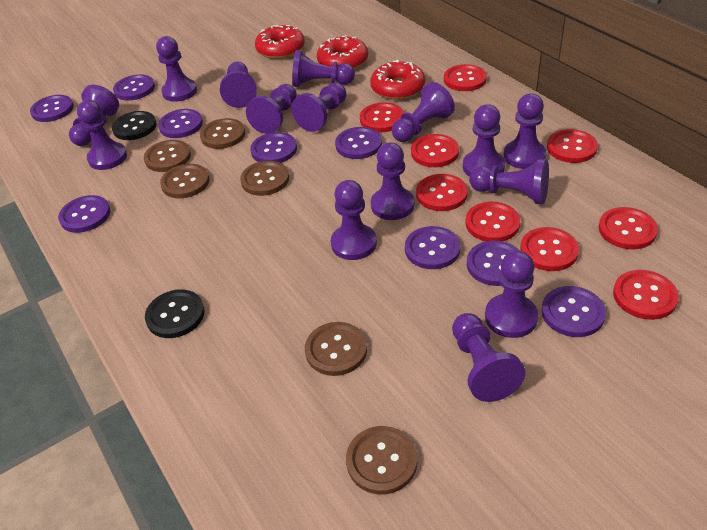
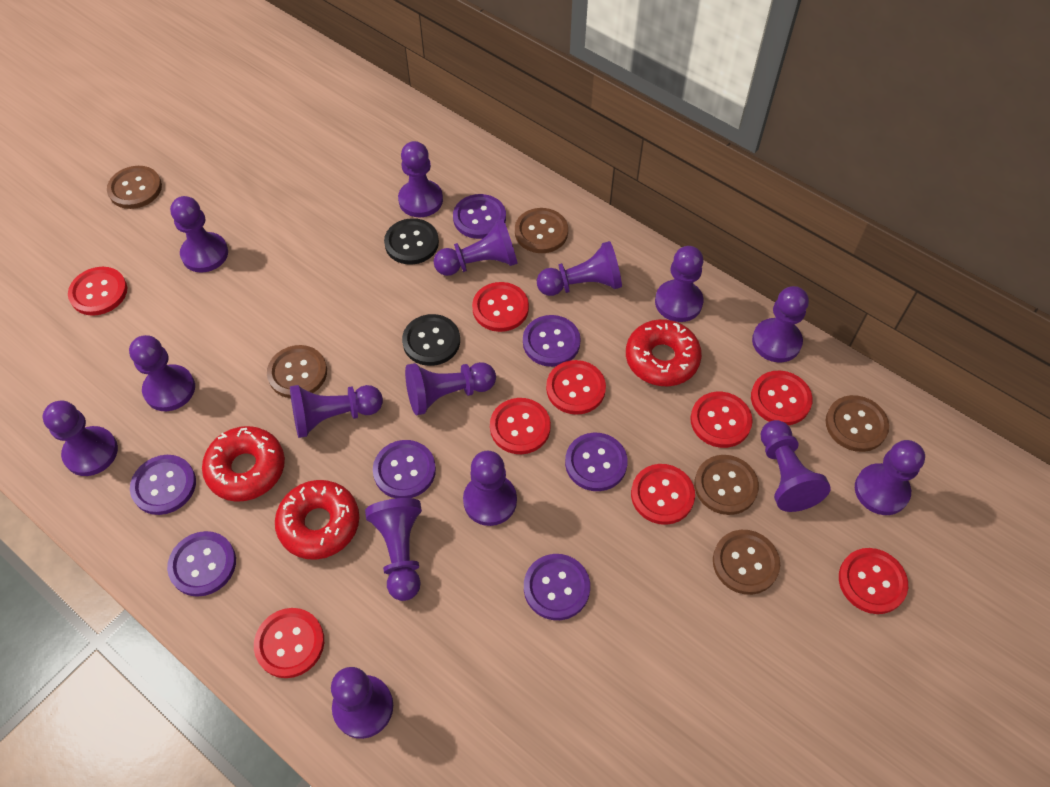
purple button: [30,95,74,122] [58,195,111,233] [113,74,155,101] [158,109,203,138] [250,132,297,163] [335,127,382,159] [405,226,460,269] [467,241,520,286] [541,286,606,337] = 9 -> [130,455,196,515] [167,531,236,597] [373,440,436,498] [453,194,506,239] [523,315,581,367] [524,554,590,620] [565,433,628,491] = 7

